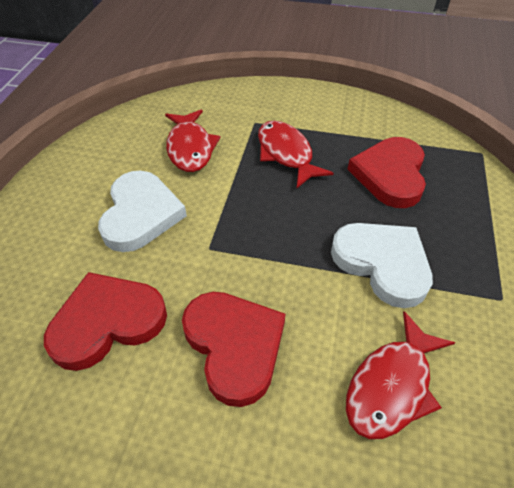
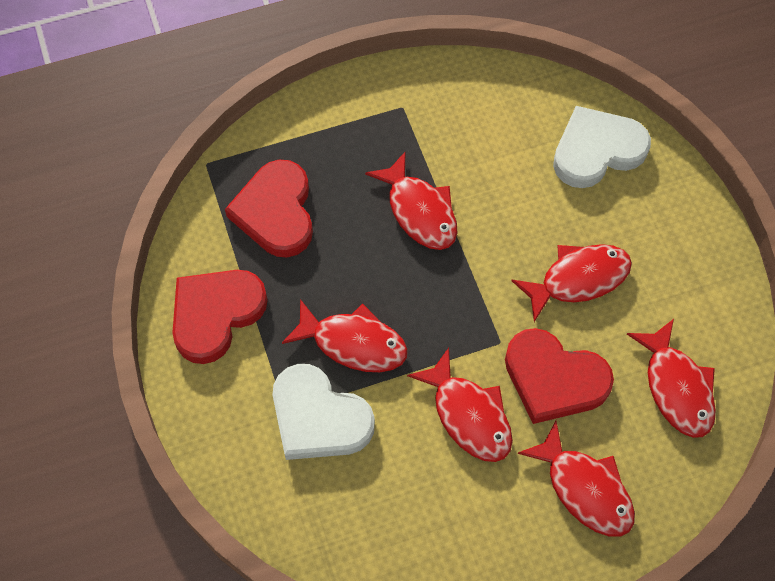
red fish: [165,110,221,172] [258,121,333,188] [346,311,455,439] = 3 -> [282,299,408,372] [365,151,457,250] [407,348,513,462] [511,244,632,322] [517,421,635,537] [627,319,716,438] = 6

